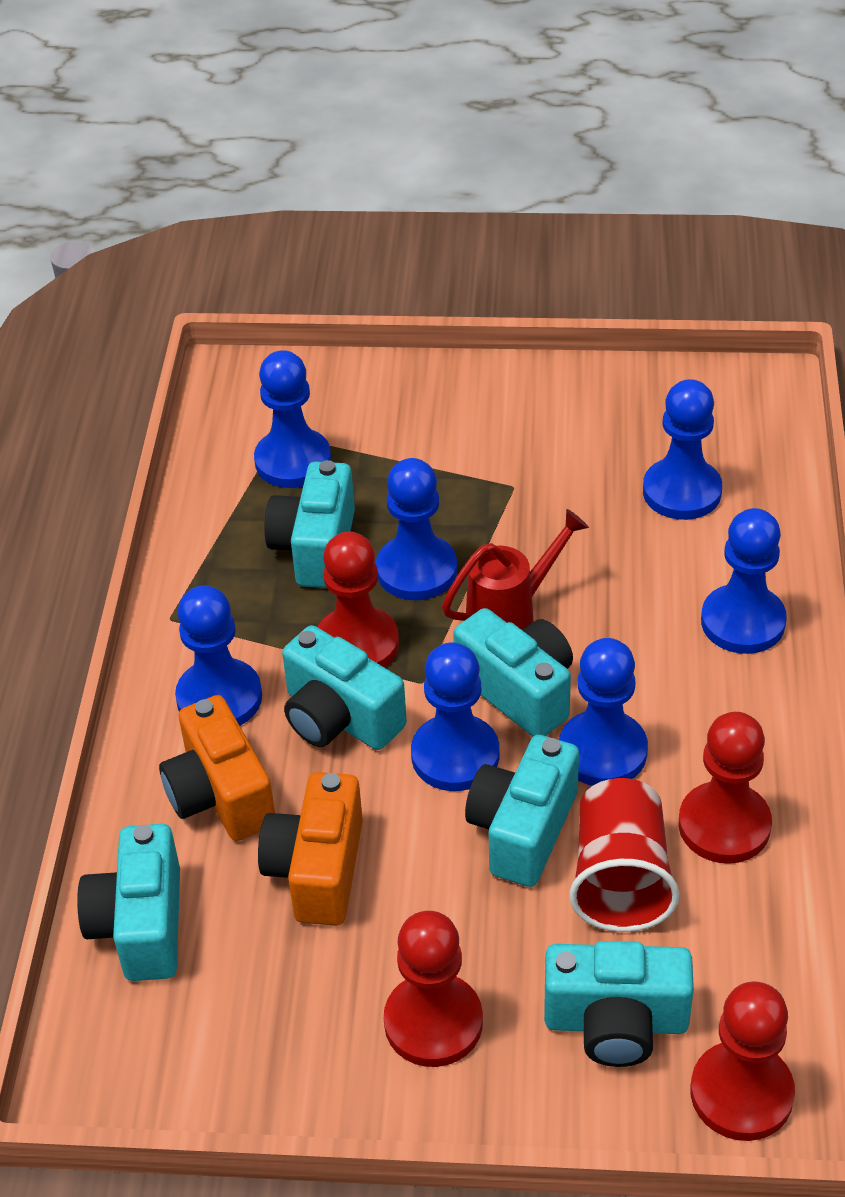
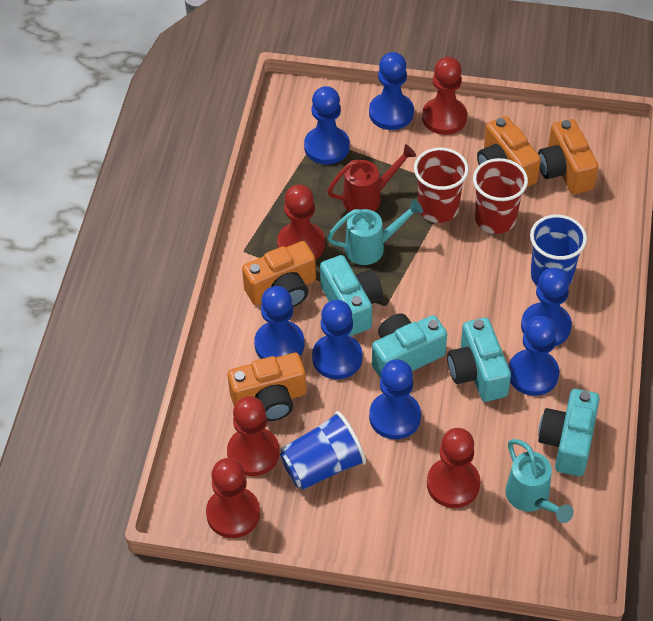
blue cup: none = 0 -> [280,411,366,490] [530,215,587,285] = 2
orange camera: [159,695,275,841] [258,772,363,926] = 2 -> [228,353,306,421] [242,241,316,307] [477,116,541,187] [538,119,598,194] = 4
red cup: [569,778,679,932] = 1 -> [414,148,469,223] [473,158,528,234] = 2
red pawn: [318,532,399,668] [384,911,483,1067] [678,712,772,864] [691,982,795,1141] = 4 -> [206,458,260,538] [227,396,280,476] [277,184,325,259] [422,57,467,135] [427,428,481,508] = 5
turquoise camera: [77,824,180,981] [264,460,355,588] [282,625,407,750] [453,608,573,737] [465,735,579,887] [544,941,694,1067] = 6 -> [320,255,383,336] [372,313,447,379] [447,318,511,402] [538,389,600,476] = 4
turquoise watering can: none = 0 -> [327,199,423,265] [505,439,574,523] = 2

